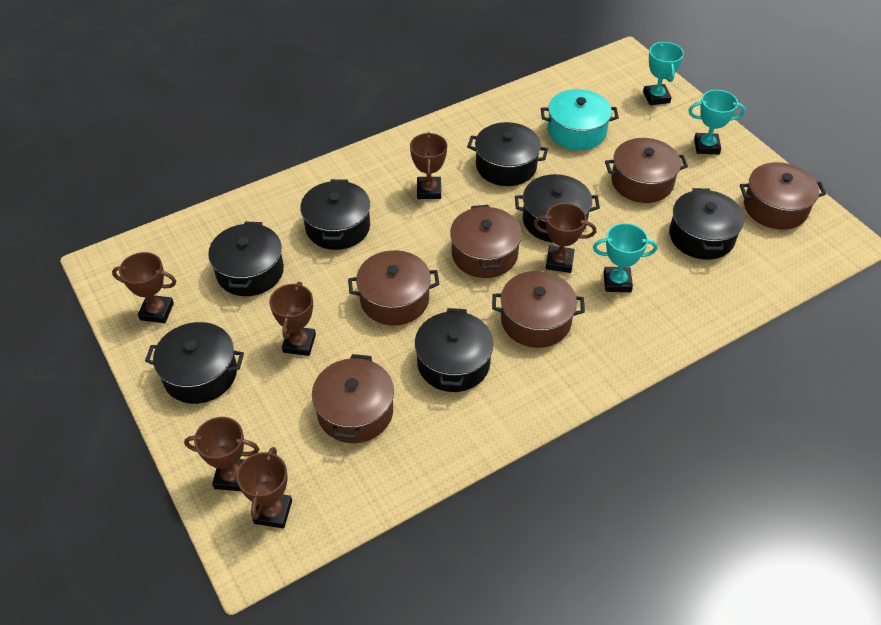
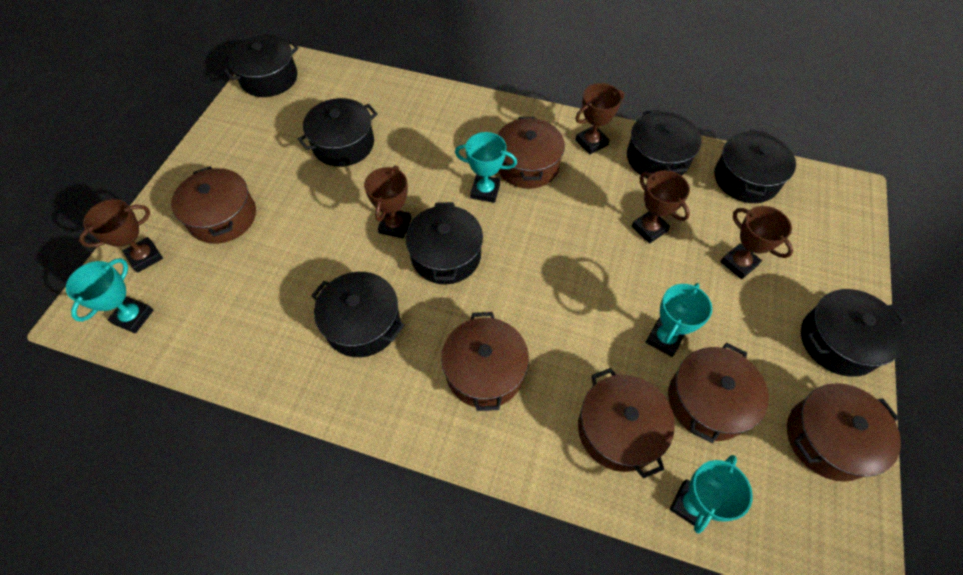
brown trophy: [112,252,176,323] [184,417,259,491] [237,447,292,528] [269,282,316,356] [410,132,447,199] [533,203,596,273] = 6 -> [79,199,163,273] [364,166,411,238] [575,83,624,154] [632,170,690,244] [720,206,793,279] = 5
turquoise pot: [541,89,619,150] = 1 -> none = 0
turquoise trophy: [593,223,657,292] [643,42,684,105] [688,90,746,154] = 3 -> [66,258,154,333] [455,132,517,203] [646,283,712,357] [670,455,753,534] = 4

